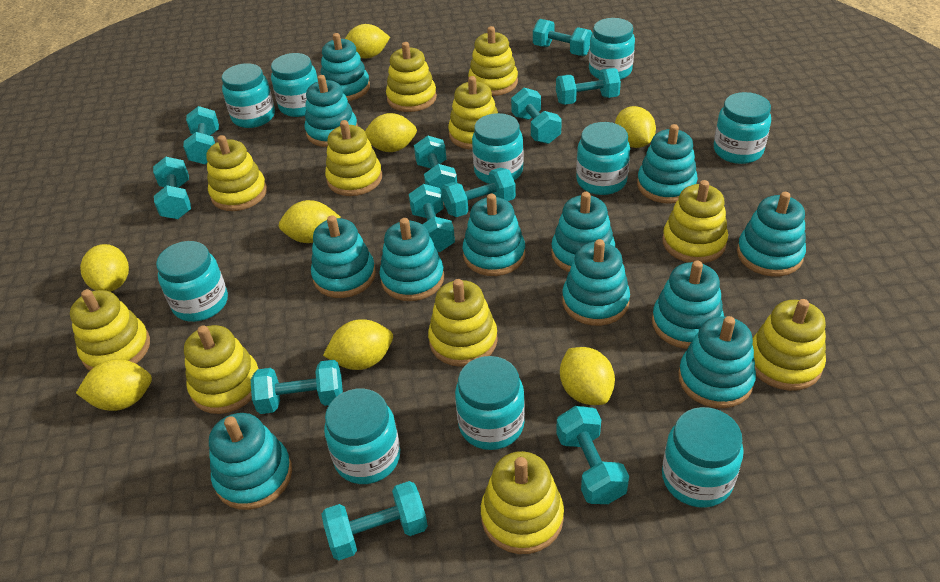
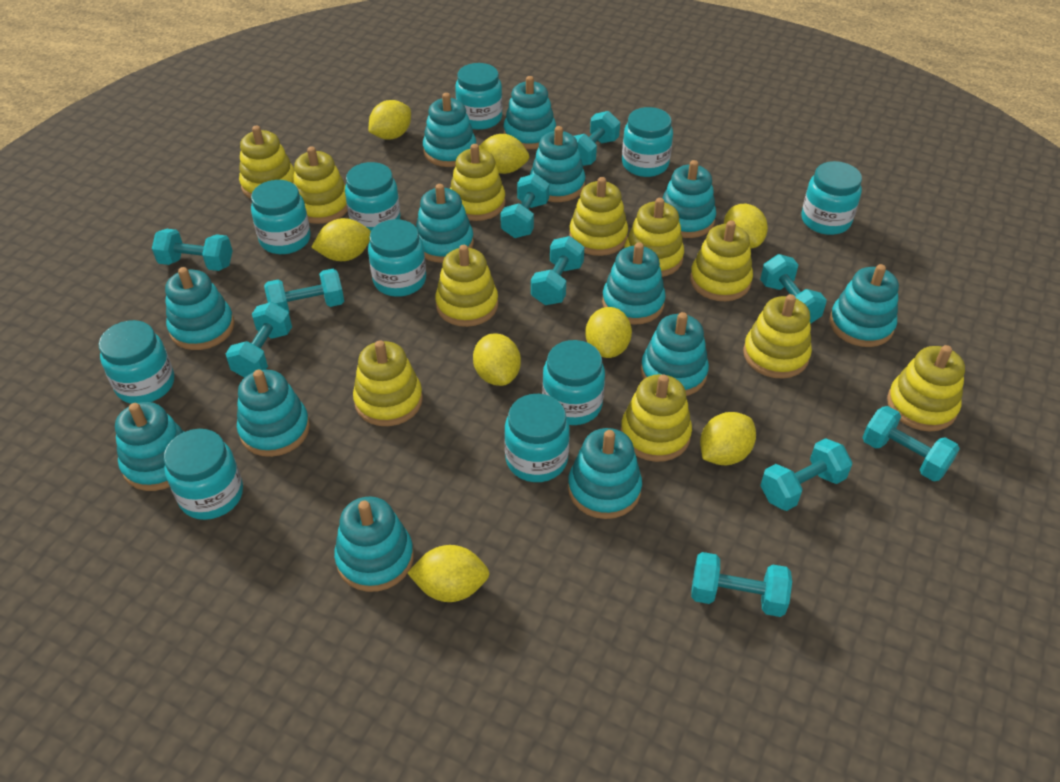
turquoise dumbbell: [153,157,191,219] [183,106,219,164] [251,360,343,414] [321,481,428,560] [409,184,455,252] [414,135,457,198] [442,168,516,217] [511,88,562,144] [533,19,592,56] [556,68,621,105] [556,406,629,504] = 11 -> [152,229,233,271] [226,302,292,378] [264,269,344,313] [500,174,549,238] [531,236,584,305] [574,111,620,166] [691,552,792,617] [760,254,827,324] [760,438,853,511] [862,406,960,481] = 10
turquoise stacking toy: [209,413,292,510] [305,75,358,147] [311,215,376,298] [321,33,370,101] [379,218,444,301] [463,194,525,276] [551,192,615,272] [562,239,630,326] [637,124,698,204] [652,260,724,349] [678,316,756,408] [737,192,806,276] = 12 -> [115,402,184,491] [165,267,234,350] [237,370,310,457] [334,497,414,592] [416,184,474,263] [423,93,476,167] [504,76,556,149] [530,126,585,202] [568,428,642,519] [602,243,666,325] [641,312,709,396] [663,160,716,238] [829,264,899,347] = 13

